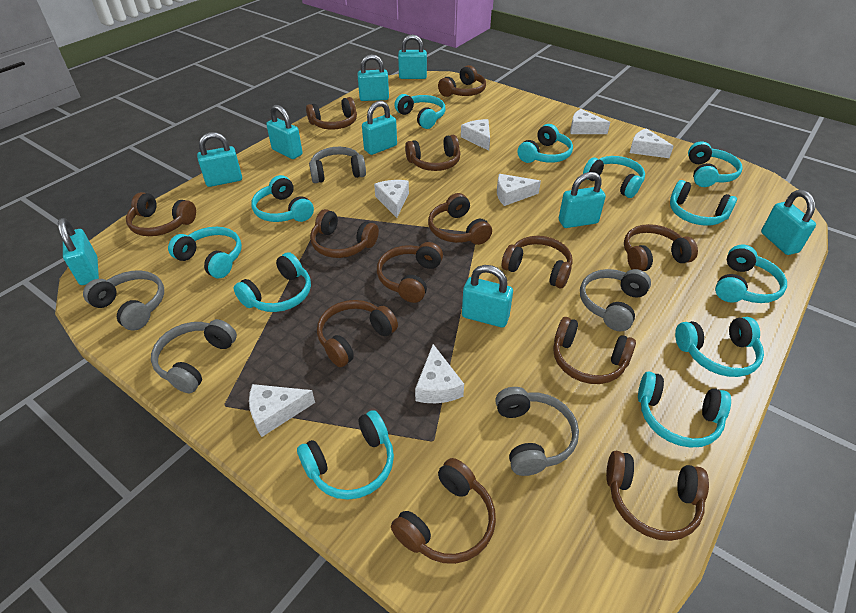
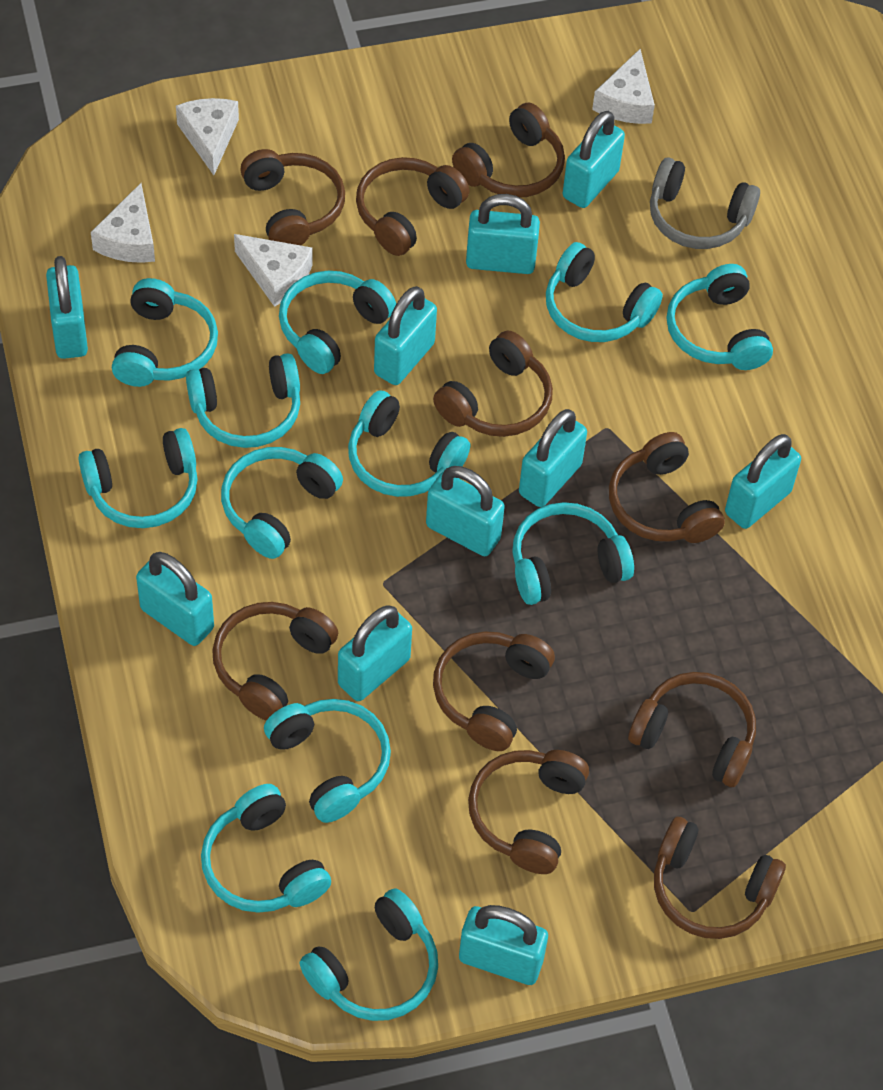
brown headphones: [126,192,196,236] [306,97,357,129] [310,209,379,258] [317,300,398,367] [377,242,443,303] [391,458,496,564] [405,135,460,171] [428,193,492,245] [438,65,486,97] [502,236,573,288] [553,317,636,384] [606,451,709,541] [624,224,698,271] = 13 -> [212,602,338,721] [240,149,345,245] [356,157,470,256] [433,331,553,437] [433,631,555,751] [452,103,565,197] [468,750,589,874] [609,432,725,543] [628,672,756,787] [654,817,786,939] = 10
grey headphones: [83,270,164,331] [151,319,237,393] [309,147,366,183] [495,387,579,476] [580,269,651,331] = 5 -> [650,157,760,249] = 1
turquoise padlock: [58,218,99,285] [197,132,242,187] [266,105,303,159] [358,54,389,101] [362,101,397,155] [398,34,427,79] [462,265,513,328] [559,172,606,228] [761,190,816,255] = 9 -> [46,256,88,359] [136,552,214,646] [338,605,412,701] [374,286,437,385] [426,466,505,556] [459,905,548,985] [466,194,540,274] [519,409,587,507] [563,111,625,208] [725,434,801,529] = 10
white cheese: [249,384,315,437] [374,180,409,218] [415,344,464,403] [461,119,490,151] [497,174,541,206] [570,109,610,134] [630,128,674,158] = 7 -> [91,183,155,263] [176,98,239,175] [234,234,313,307] [592,49,655,124] = 4

